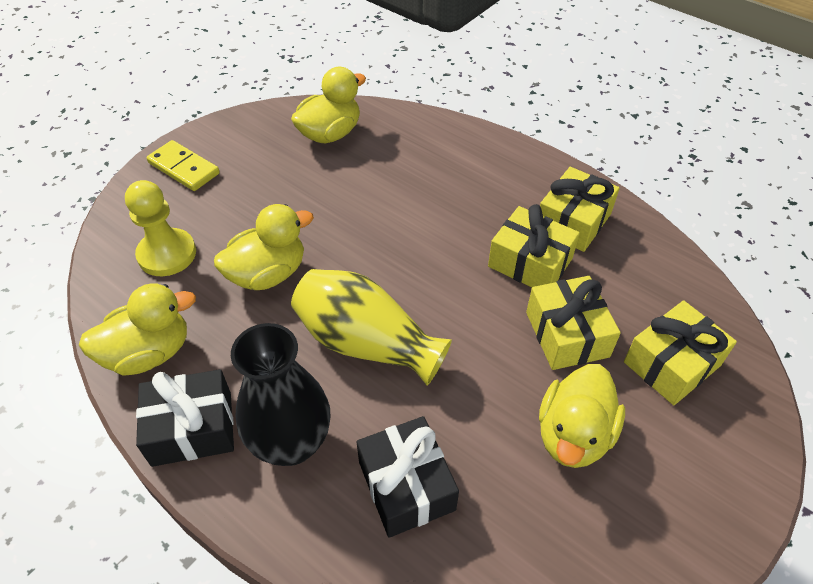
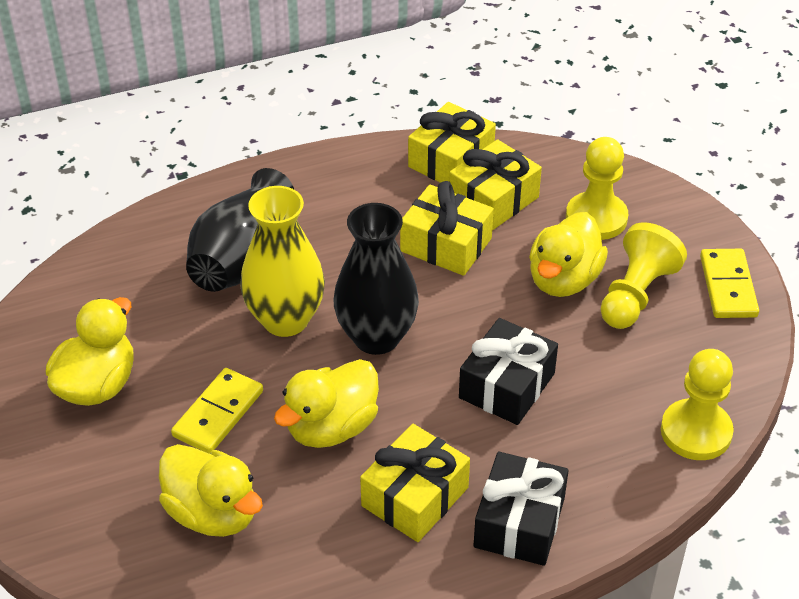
black vase: [231,323,331,466] = 1 -> [186,168,294,292] [334,203,419,355] = 2
yellow domino: [146,140,220,191] = 1 -> [171,368,263,454] [700,249,759,318] = 2
yellow pawn: [125,180,196,276] = 1 -> [566,137,628,240] [601,222,687,329] [661,349,734,460] = 3

